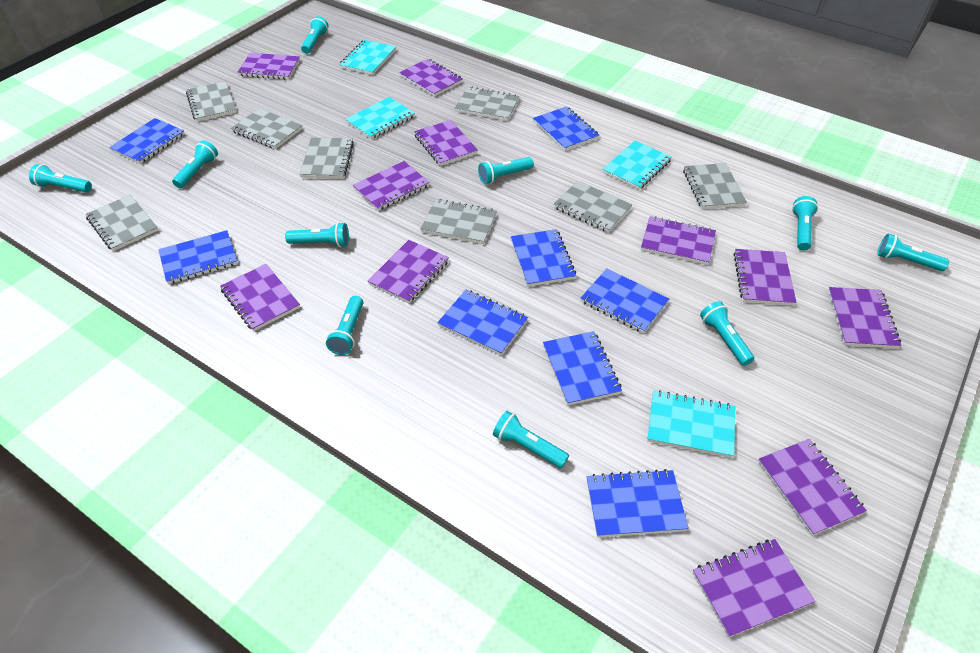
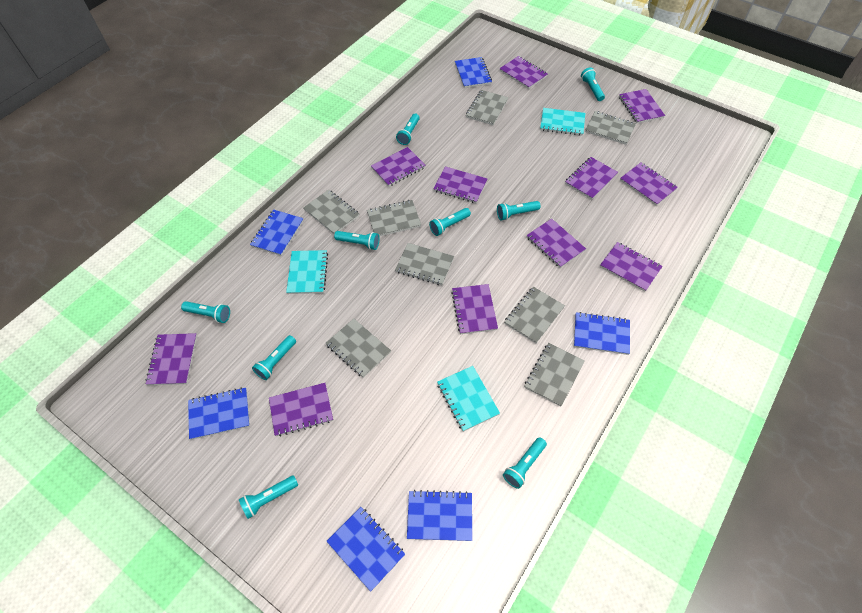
blue notebook: [109,118,185,164] [158,230,238,284] [437,290,528,355] [511,229,576,287] [533,106,599,151] [543,331,622,405] [581,268,669,333] [587,469,689,537] = 8 -> [188,388,250,440] [250,209,304,256] [326,507,405,592] [407,490,472,541] [455,57,492,88] [574,312,630,355] = 6
turquoise flashlight: [29,164,92,193] [172,140,218,188] [285,222,349,247] [301,16,329,54] [326,296,363,355] [478,157,534,184] [493,411,569,468] [700,301,754,366] [792,196,818,251] [877,233,949,271] = 10 -> [181,301,230,323] [239,475,298,519] [252,335,296,380] [334,231,379,250] [396,114,420,145] [429,208,471,236] [497,201,541,220] [503,437,547,489] [581,67,605,101] = 9
turquoise notebook: [339,40,396,75] [345,97,415,139] [603,141,672,190] [647,390,735,458] = 4 -> [286,250,328,294] [437,366,500,432] [540,108,585,136] = 3

